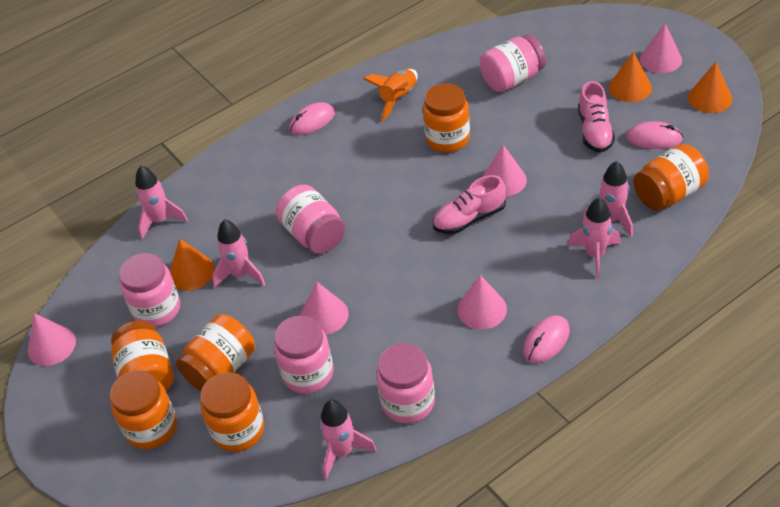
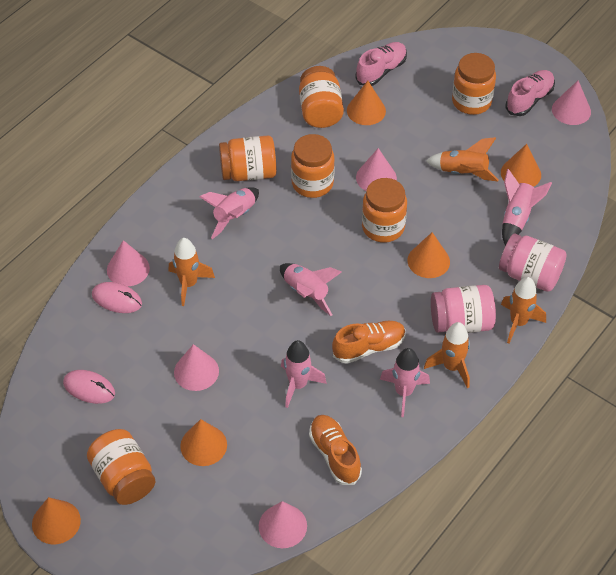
orange cone: [170,239,215,291] [609,51,652,102] [688,62,732,113] = 3 -> [32,497,81,544] [180,419,227,466] [347,81,386,125] [408,232,450,278] [501,144,541,187] = 5
orange rocket: [363,69,418,121] = 1 -> [169,238,215,306] [424,322,470,388] [426,137,499,182] [501,277,546,344] = 4
orange shoe: none = 0 -> [309,415,362,485] [332,321,406,364] = 2
pink jar: [119,253,180,327] [274,316,333,394] [276,185,345,254] [376,343,435,424] [480,34,546,92] = 5 -> [431,285,496,333] [499,233,567,292] = 2
pink mouse: [289,102,335,135] [523,315,570,363] [626,121,683,149] = 3 -> [63,370,115,404] [92,282,142,313] = 2

